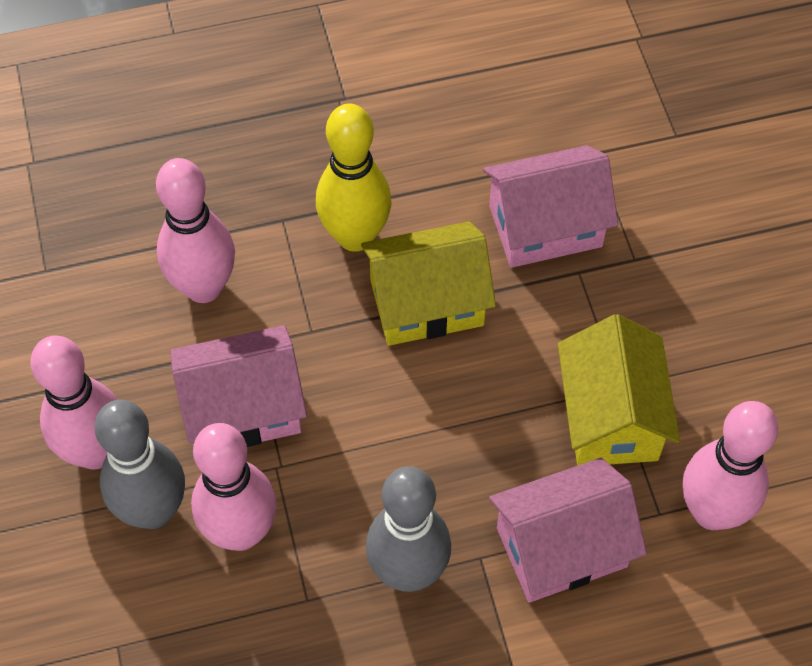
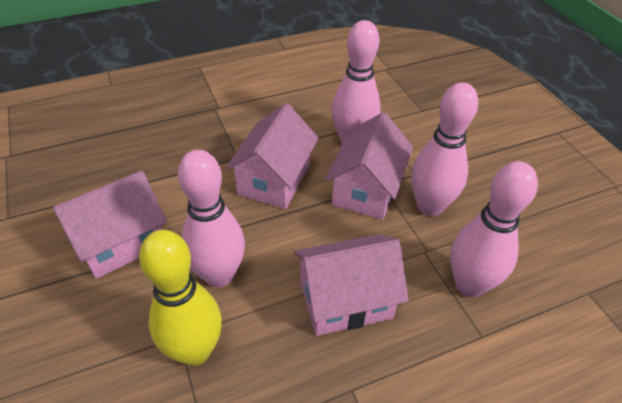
grey bowling pin: [94,400,185,529] [366,466,451,592] = 2 -> none = 0
pink house: [170,325,307,447] [483,145,618,268] [489,458,647,603] = 3 -> [53,170,167,279] [225,103,319,209] [294,234,409,336] [325,112,413,220] = 4
yellow house: [361,221,496,346] [558,314,680,466] = 2 -> none = 0

